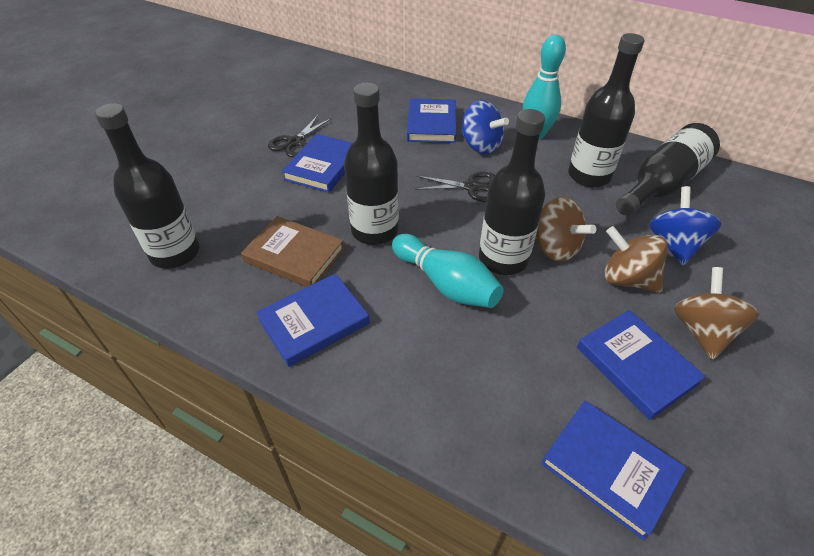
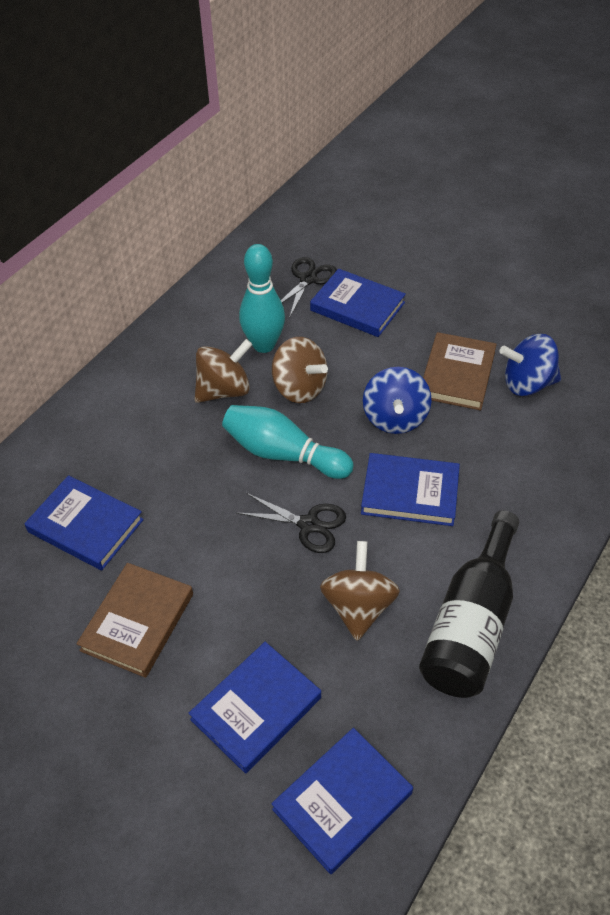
black bottle: [95,103,200,269] [344,83,399,245] [479,109,545,275] [568,33,644,187] [616,123,720,216] = 5 -> [419,510,519,698] = 1
brown book: [241,216,344,287] = 1 -> [76,563,193,678] [423,332,497,410] = 2

